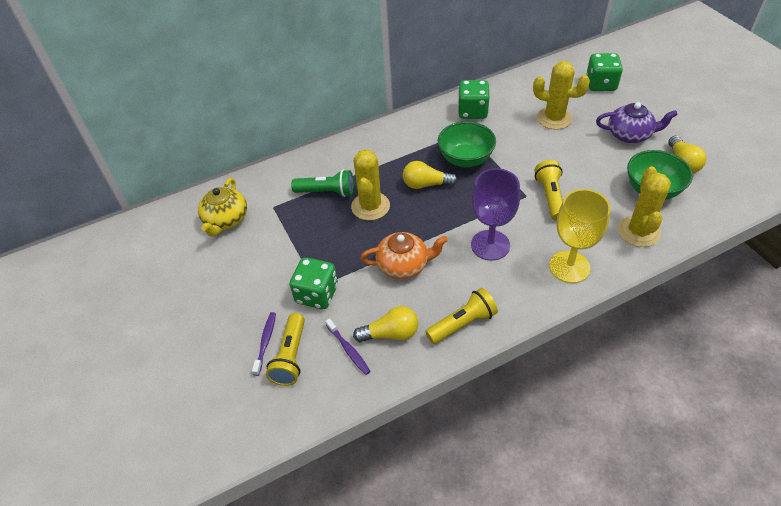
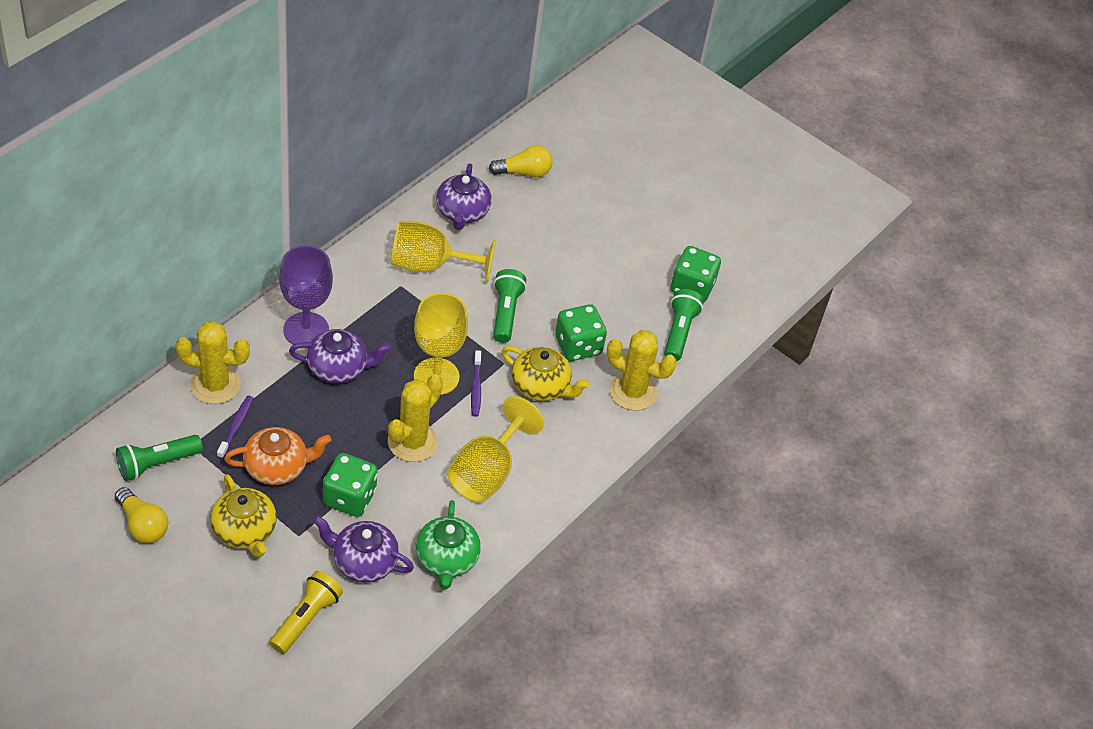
green bowl: [438,121,496,167] [627,150,693,200] = 2 -> none = 0
green flashlight: [291,170,354,197] = 1 -> [116,435,203,481] [493,269,527,343] [664,289,704,361] = 3
green teapot: none = 0 -> [416,500,481,589] = 1
purple teapot: [596,102,678,143] = 1 -> [289,329,391,383] [313,516,414,583] [436,163,492,230] = 3
yellow flashlight: [266,313,305,386] [425,288,498,344] [535,160,563,221] = 3 -> [270,571,343,654] = 1
yellow goblet: [549,189,610,283] = 1 -> [391,220,496,283] [414,293,468,395] [447,396,544,502] = 3
yellow light bulb: [353,306,418,342] [403,161,458,189] [668,136,706,173] = 3 -> [115,487,168,543] [489,145,553,178] = 2
yellow teapot: [198,178,247,237] = 1 -> [210,474,277,557] [502,346,590,401] = 2

